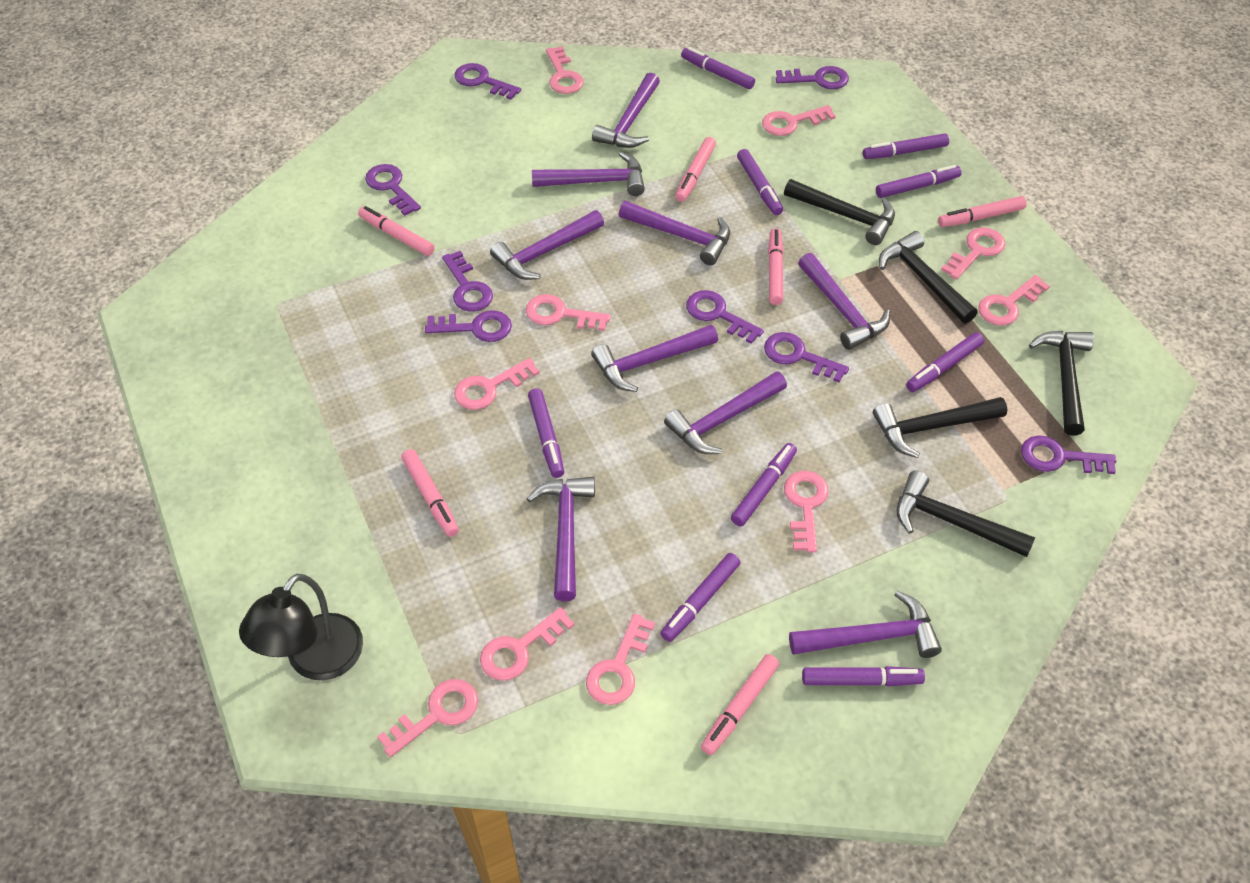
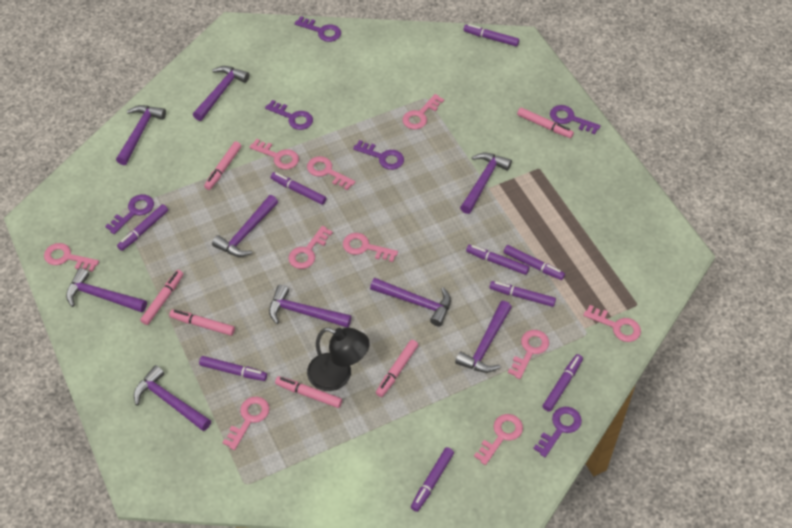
black hammer: [784,179,895,245] [873,397,1007,458] [879,231,978,324] [897,471,1035,557] [1029,331,1094,436] = 5 -> none = 0
purple key: [365,164,421,216] [425,310,512,342] [442,251,493,312] [454,63,521,100] [686,290,764,344] [764,332,849,383] [776,66,849,89] [1021,435,1116,474] = 8 -> [105,194,154,234] [265,100,313,130] [295,16,341,42] [353,140,404,170] [533,407,582,457] [550,105,601,134] = 6

